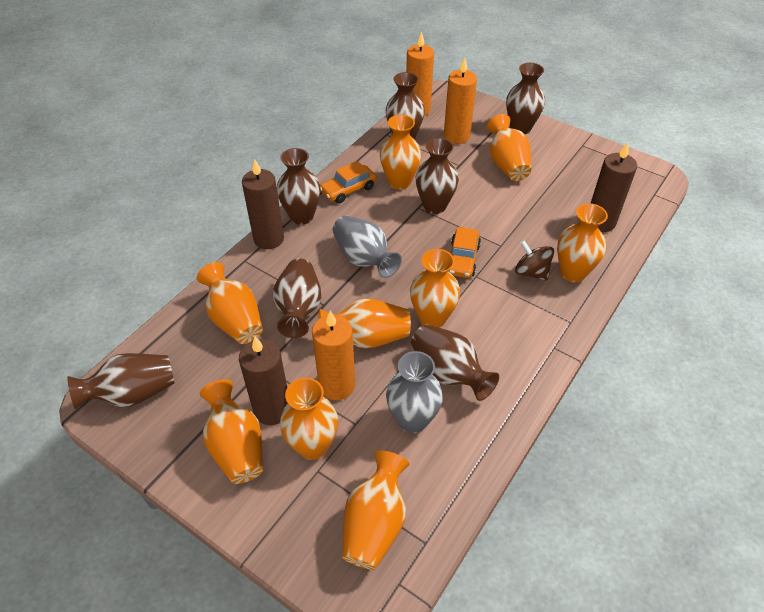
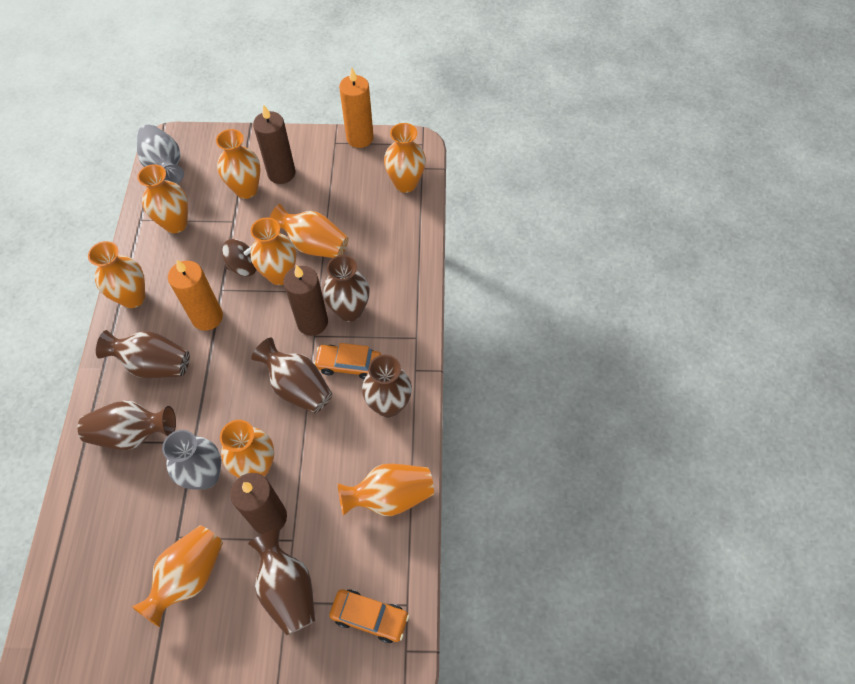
brown vase: [67,353,174,409] [272,258,321,338] [277,148,321,225] [386,72,425,139] [411,324,499,401] [416,138,459,214] [506,63,545,134] = 7 -> [78,400,176,450] [96,330,190,378] [248,529,315,636] [251,338,332,414] [323,255,370,322] [362,355,412,418] = 6
orange candle: [312,311,355,400] [406,32,434,116] [444,58,477,144] = 3 -> [168,260,223,331] [339,68,374,148] = 2

